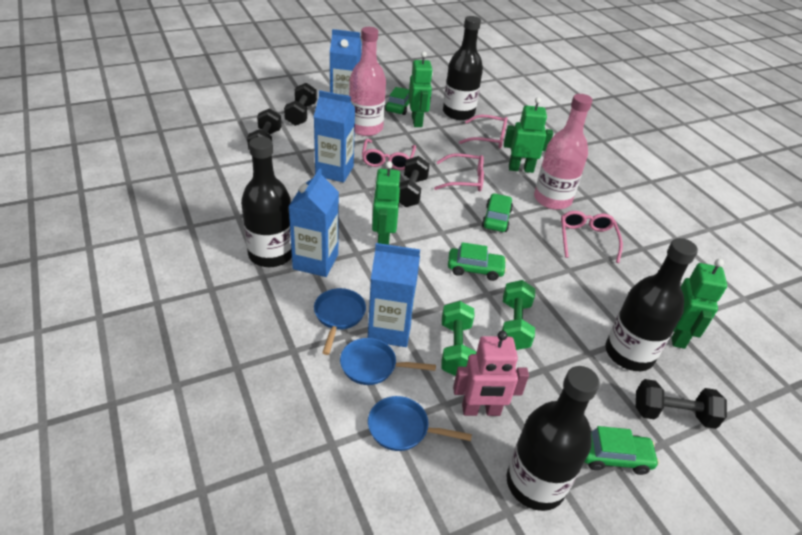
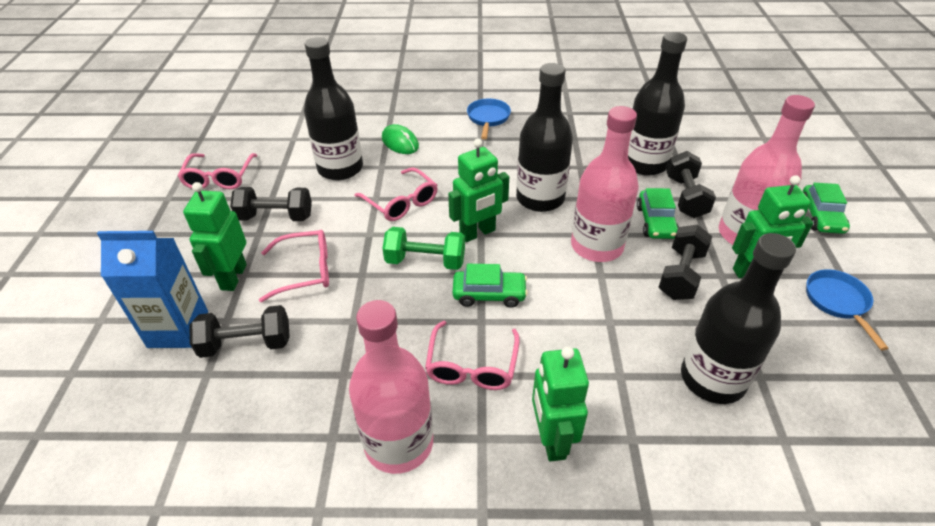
blue carton: [288,168,339,277] [314,90,355,182] [330,29,362,96] [368,243,420,347] = 4 -> [97,231,208,348] = 1
blue pan: [314,288,366,355] [340,338,436,385] [368,396,472,451] = 3 -> [467,99,511,140] [806,269,889,351] = 2
green car: [385,87,409,115] [448,242,507,281] [482,193,513,232] [584,426,659,475] = 4 -> [452,264,528,308] [637,188,679,239] [803,183,850,234] = 3
green dumbbell: [441,301,476,376] [502,280,535,350] = 2 -> [382,227,465,270] = 1
green mouse: none = 0 -> [382,124,419,154] = 1
pink bottle: [349,27,386,136] [534,94,593,210] = 2 -> [349,300,433,474] [571,106,639,262] [719,95,815,245] = 3
pink robot: [453,331,529,416] = 1 -> none = 0

